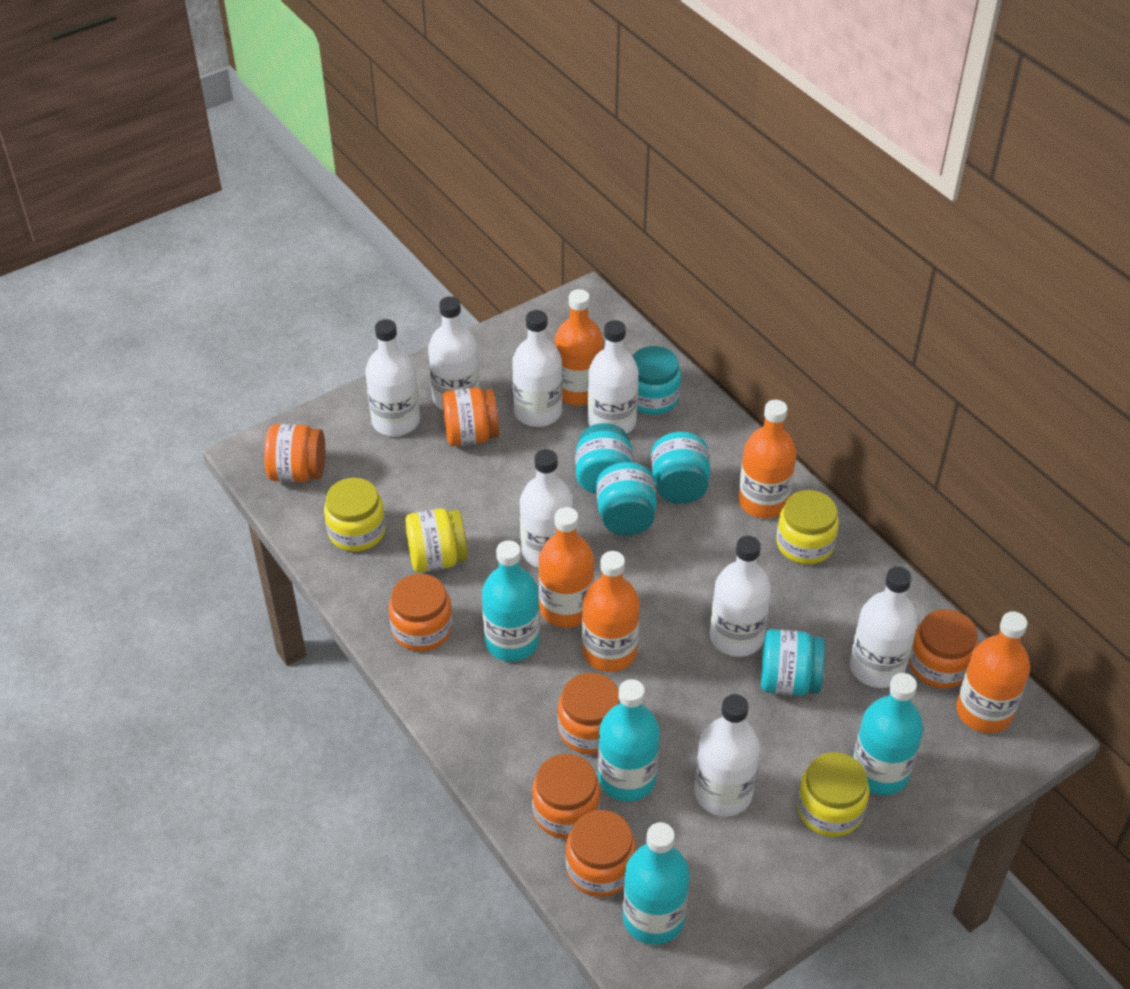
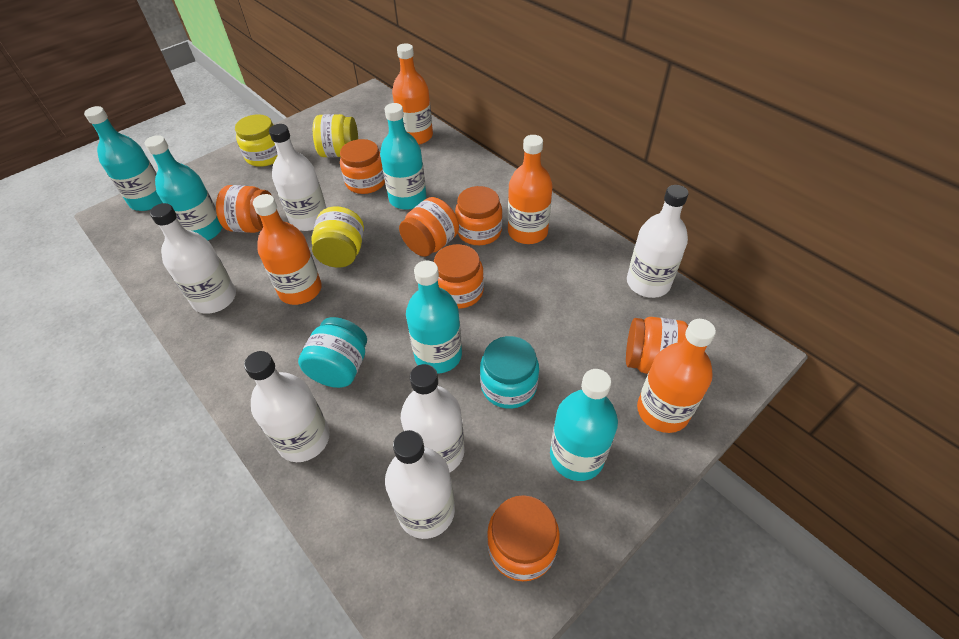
orange bottle: [538,507,594,628] [554,289,603,406] [582,551,640,672] [738,400,797,518] [956,611,1030,733] = 5 -> [253,194,322,305] [392,43,433,145] [508,135,553,244] [637,319,716,433] = 4
turquoise bottle: [482,540,539,662] [598,679,660,802] [623,822,690,945] [853,673,923,795] = 4 -> [84,106,163,211] [145,135,223,240] [380,103,426,210] [406,260,462,374] [550,369,618,481] = 5
turquoise jar: [575,423,633,494] [596,462,657,535] [632,346,681,415] [651,432,710,504] [761,629,825,696] = 5 -> [298,317,367,388] [480,336,539,409] = 2
white bottle: [365,319,420,436] [428,296,480,410] [512,310,562,427] [520,449,574,568] [588,320,639,434] [694,694,760,817] [710,536,771,657] [850,567,918,688] = 8 -> [150,203,236,314] [244,351,330,462] [269,124,327,231] [385,430,455,539] [401,364,465,472] [627,185,689,298] = 6
yellow jar: [324,478,386,552] [405,508,468,573] [776,490,839,564] [797,752,869,837] = 4 -> [235,114,277,167] [311,206,364,267] [313,114,358,157] = 3

